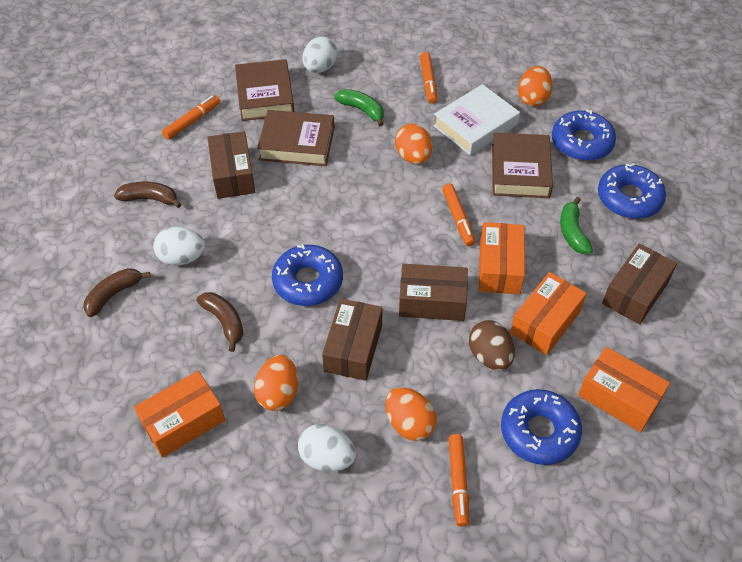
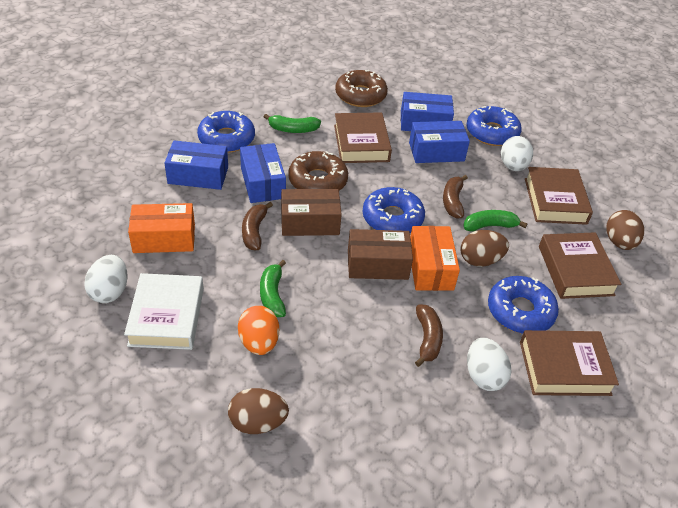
blue box: none = 0 -> [164,140,228,190] [240,143,286,203] [401,92,454,131] [409,121,470,163] = 4
brown book: [235,59,294,121] [257,110,335,166] [492,133,553,198] = 3 -> [334,112,392,163] [520,330,619,396] [525,167,593,225] [539,232,621,299] = 4
brown box: [207,131,255,199] [322,299,382,381] [399,264,468,321] [602,244,677,324] = 4 -> [281,189,342,236] [348,229,413,280] = 2
brown donut: none = 0 -> [288,151,348,190] [335,70,388,107] = 2
brown egg: [469,320,515,370] = 1 -> [228,388,289,434] [460,230,509,267] [606,210,644,250] = 3
green banana: [334,89,384,126] [560,197,593,254] = 2 -> [260,260,286,317] [264,114,321,133] [463,210,528,232] = 3
orange box: [134,371,225,458] [479,222,525,294] [510,272,587,355] [578,347,670,432] = 4 -> [128,203,195,253] [410,226,460,291] = 2
orange egg: [254,355,298,411] [385,387,437,441] [395,124,432,164] [518,66,553,107] = 4 -> [238,306,279,355] = 1
orange marker: [162,95,220,140] [420,52,437,104] [442,184,475,246] [449,434,469,526] = 4 -> none = 0

